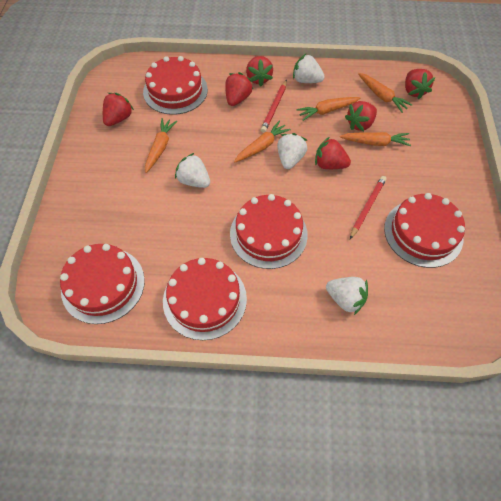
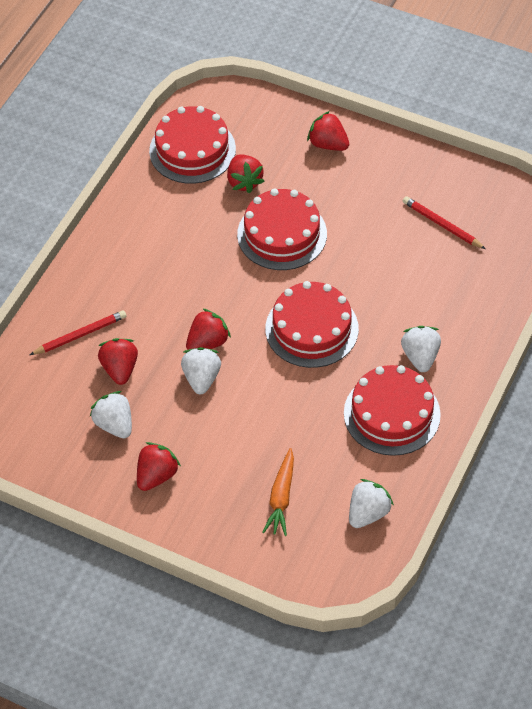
orange carrot: [145,118,177,173] [234,121,291,163] [297,97,360,121] [340,132,411,146] [358,73,412,113] = 5 -> [262,448,294,536] = 1
red cake: [60,244,145,324] [143,56,208,115] [163,258,247,340] [230,194,308,269] [384,193,465,268] = 5 -> [149,106,236,184] [237,188,327,270] [265,281,359,368] [344,365,441,456] = 4
red strawberry: [103,93,134,126] [225,72,253,106] [246,56,273,86] [315,137,351,169] [345,101,377,131] [405,69,436,99] = 6 -> [98,338,138,385] [137,442,181,491] [186,308,231,350] [227,154,265,194] [307,111,349,151] = 5

